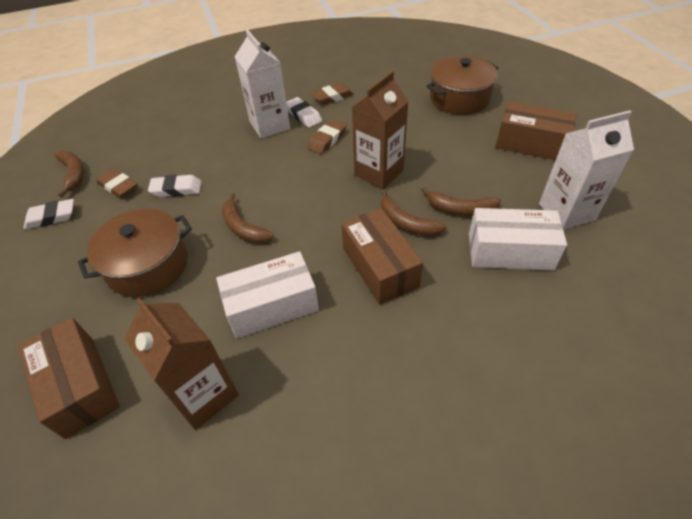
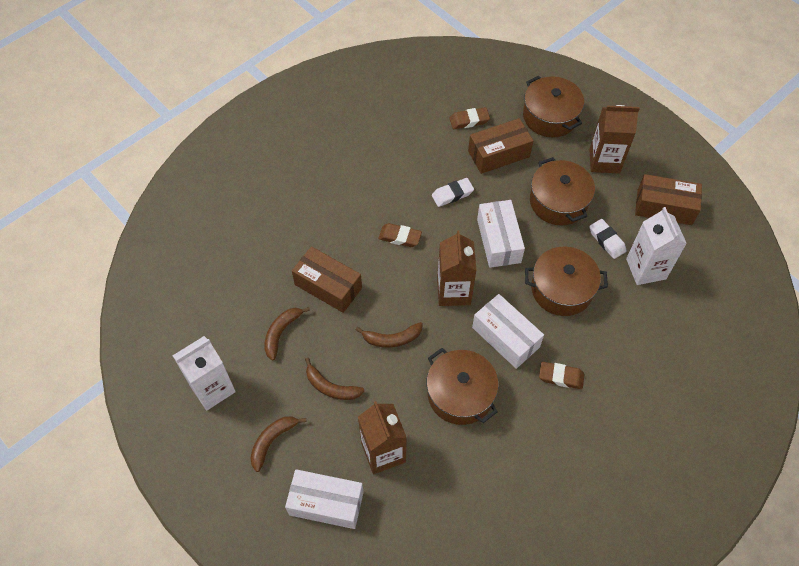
brown carton: [124,298,239,430] [352,71,409,189] = 2 -> [358,401,407,474] [437,230,476,306] [589,105,640,174] = 3
brown pot: [78,208,192,297] [427,55,499,115] = 2 -> [426,348,499,425] [523,76,584,137] [525,247,608,316] [530,157,595,226] = 4
white box: [216,251,319,339] [469,208,567,270] = 2 -> [285,469,364,529] [472,294,544,369] [477,200,525,268] = 3
white eraser: [23,199,74,229] [148,175,202,197] [286,97,322,128] = 3 -> [432,178,474,207] [589,219,627,259] = 2

